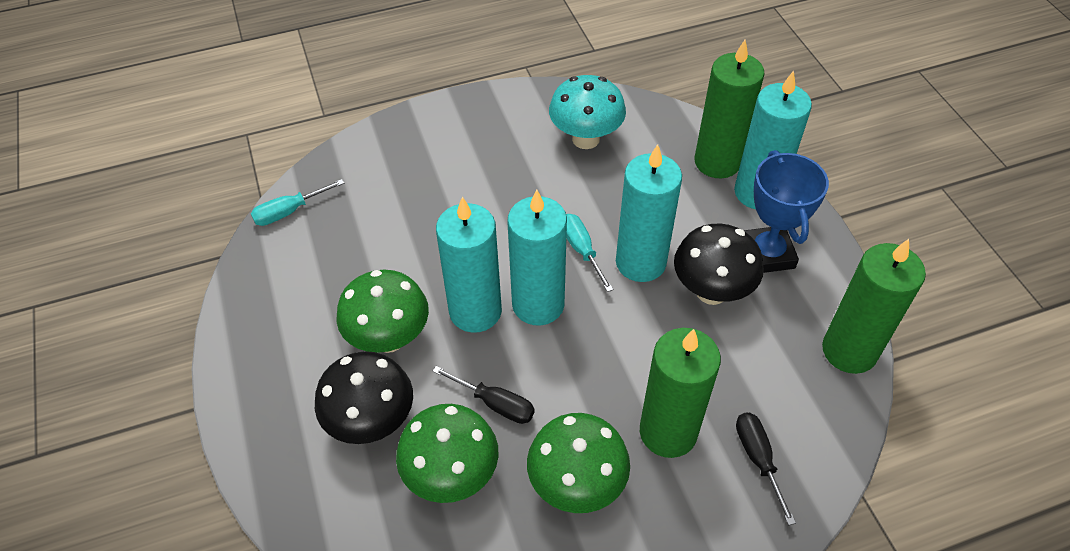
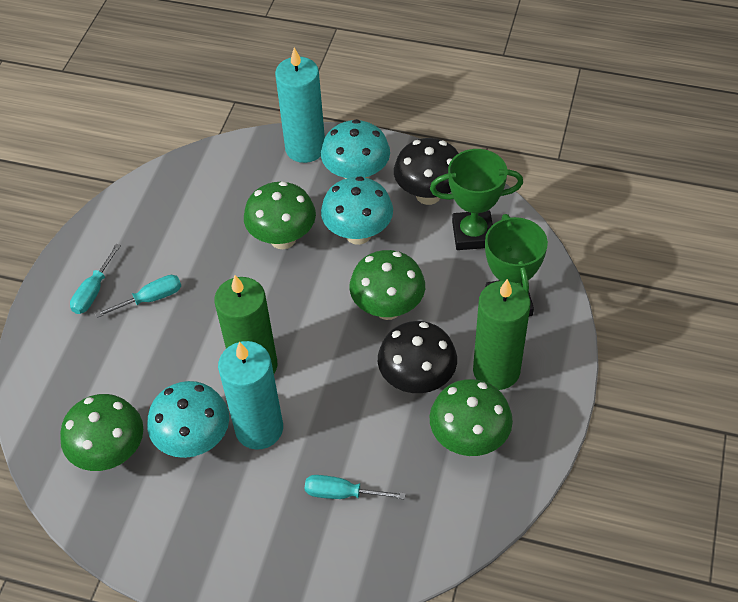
black screwdriver: [432,366,535,424] [736,412,796,525] = 2 -> none = 0
blue trophy: [744,150,829,273] = 1 -> none = 0
green candle: [640,328,721,458] [695,40,764,179] [822,239,926,374] = 3 -> [214,275,277,373] [473,279,530,390] = 2
green mushroom: [337,270,429,353] [396,404,499,503] [527,413,630,513] = 3 -> [60,394,143,471] [244,181,316,249] [349,250,425,320] [430,379,513,456] = 4
green trophy: none = 0 -> [430,149,523,250] [485,214,548,316] = 2
turquoise candle: [436,197,502,333] [507,190,567,325] [616,144,682,282] [734,70,812,209] = 4 -> [218,341,283,449] [275,47,325,163] = 2
turquoise mushroom: [549,75,626,149] = 1 -> [147,381,229,458] [321,119,390,179] [321,176,393,245] = 3
turquoise screwdriver: [251,179,344,226] [566,214,614,292] = 2 -> [70,244,121,314] [95,275,181,318] [305,475,406,500] = 3

